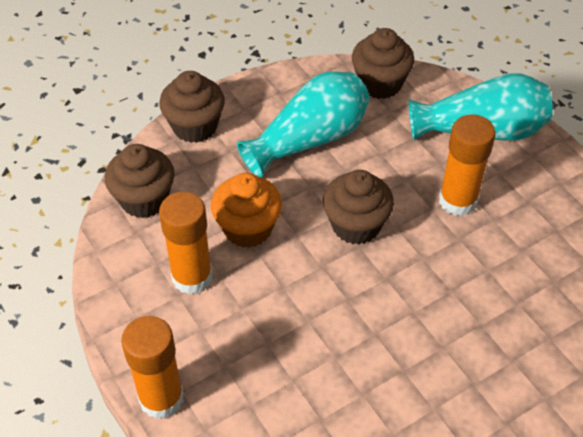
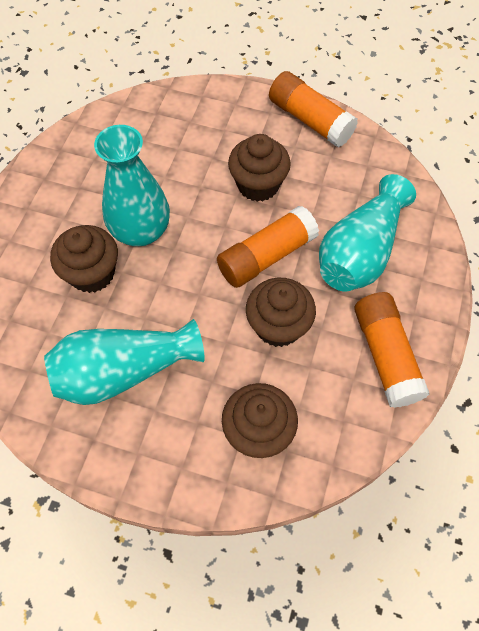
orange cupcake: [211,173,282,248] = 1 -> none = 0
turquoise vase: [237,72,370,178] [409,73,553,141] = 2 -> [44,319,205,405] [94,125,170,246] [319,174,416,292] = 3

